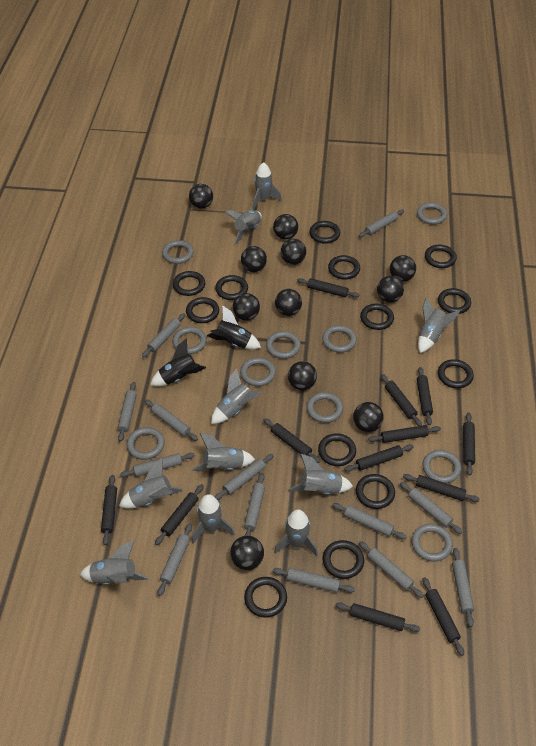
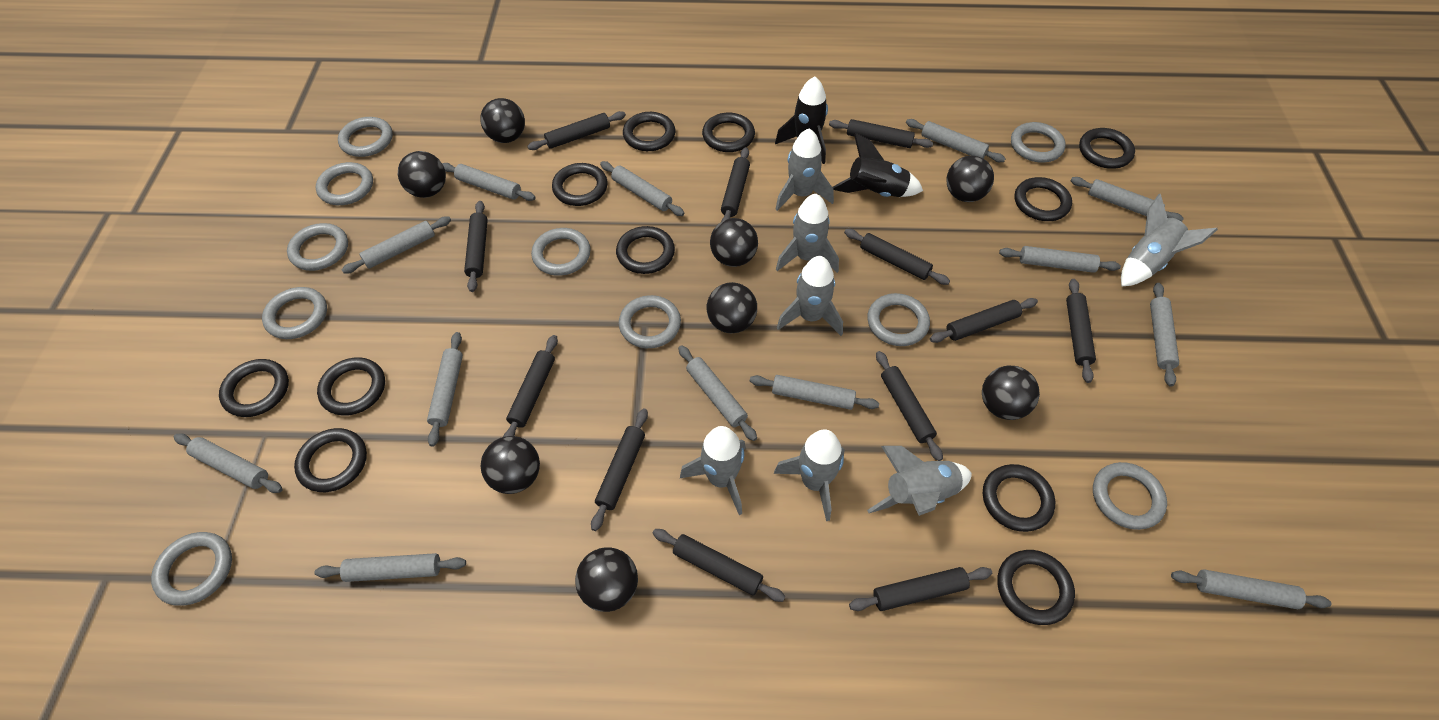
black ball: [189,184,213,209] [230,536,264,570] [233,293,260,320] [241,246,267,272] [273,214,298,239] [275,289,302,316] [281,239,306,265] [288,361,317,390] [353,402,384,432] [377,276,404,303] [390,255,416,282] = 11 -> [398,151,446,198] [480,98,525,143] [480,436,540,494] [575,547,638,612] [707,282,757,333] [710,218,758,267] [946,156,994,202] [982,366,1040,420] = 8
black ring: [173,271,205,296] [186,297,219,323] [215,275,248,300] [244,577,287,618] [309,221,340,244] [318,433,356,466] [323,540,364,579] [328,255,360,279] [356,474,395,509] [360,304,394,330] [425,245,457,268] [438,288,471,314] [438,359,474,388] = 13 -> [219,359,289,417] [294,428,367,492] [317,357,385,416] [552,163,608,206] [616,226,675,274] [623,112,675,151] [702,113,755,152] [983,464,1055,532] [997,550,1075,625] [1015,177,1072,221] [1079,128,1135,169] = 11
grey rocket: [80,541,149,585] [119,458,183,509] [192,433,255,471] [192,494,234,544] [211,368,261,424] [225,210,262,244] [252,162,282,209] [274,510,318,556] [289,454,353,495] [418,297,460,353] = 10 -> [680,426,746,515] [774,430,845,521] [776,128,834,211] [776,194,839,273] [777,256,843,336] [867,446,972,516] [1121,194,1218,287] = 7

